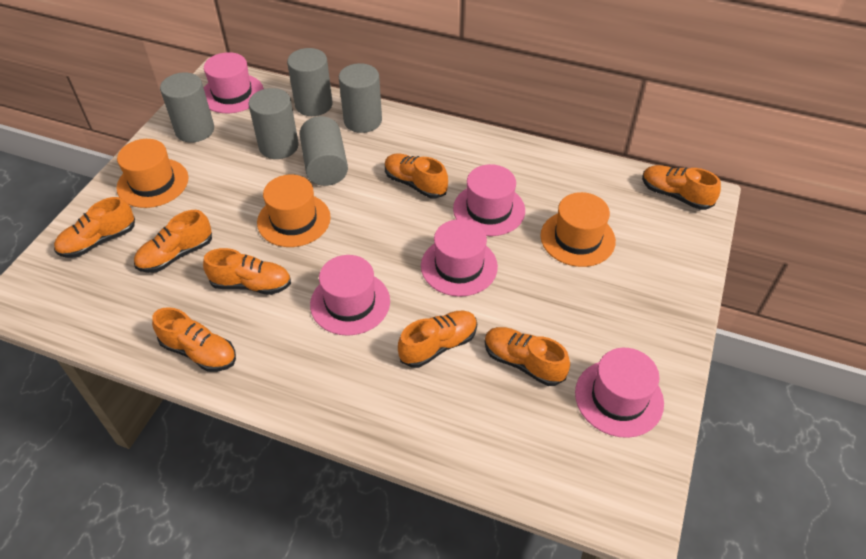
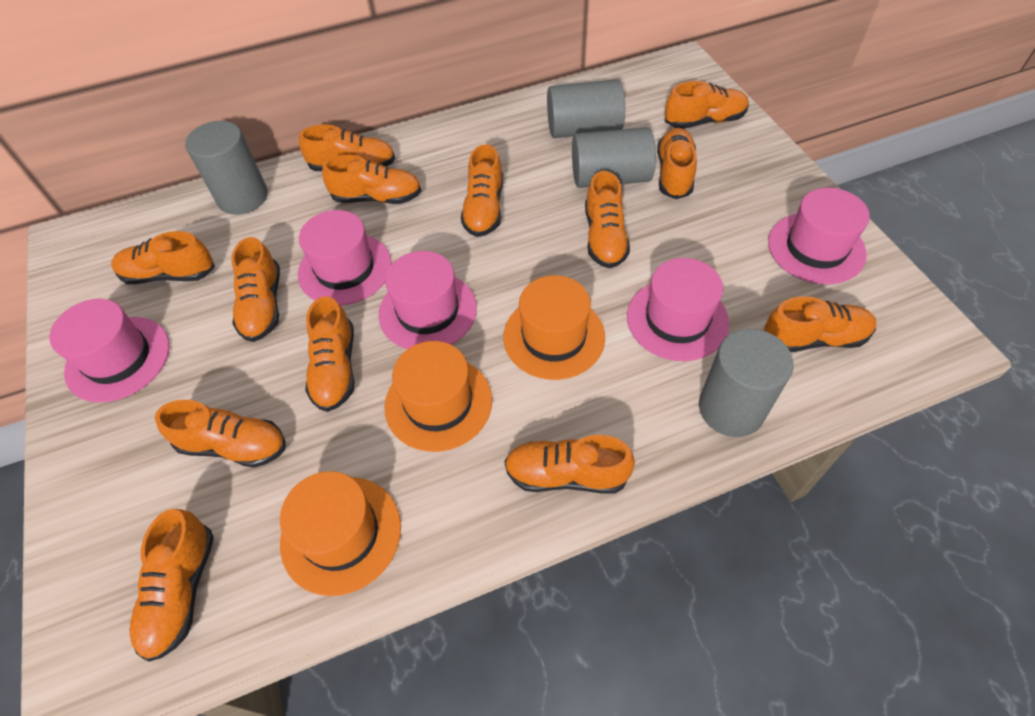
grey cylinder: [160,72,214,143] [249,88,299,159] [287,48,333,116] [300,116,348,186] [339,63,382,133] = 5 -> [185,121,268,215] [547,79,625,138] [572,127,656,188] [699,329,794,437] = 4
orange shoe: [54,197,135,258] [134,210,212,273] [152,307,236,372] [203,248,291,295] [385,153,448,198] [398,311,477,368] [485,327,570,386] [642,165,721,210] = 8 -> [111,231,215,284] [130,509,214,661] [155,400,286,468] [231,237,280,342] [299,124,395,171] [305,296,355,412] [322,155,421,204] [461,144,503,237] [504,435,635,494] [585,171,630,268] [657,128,697,199] [665,81,749,129] [764,296,877,352] = 13

